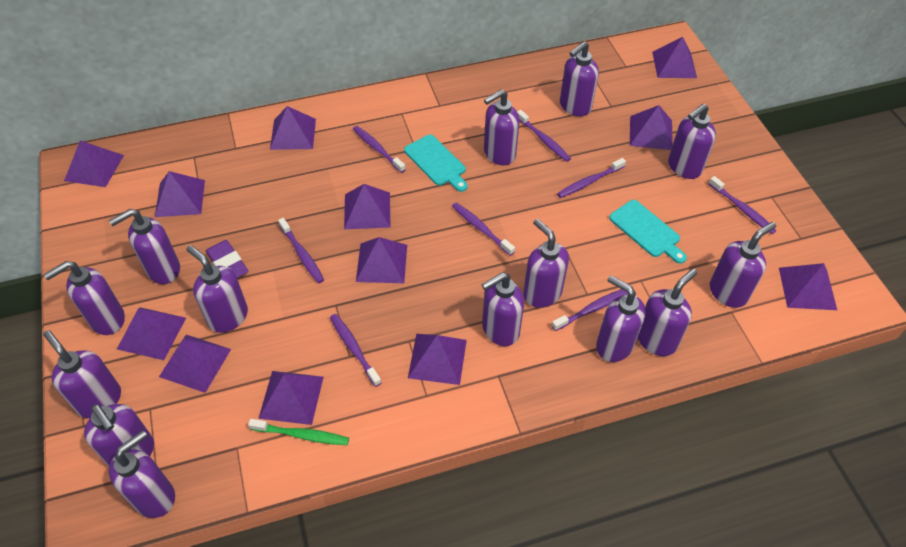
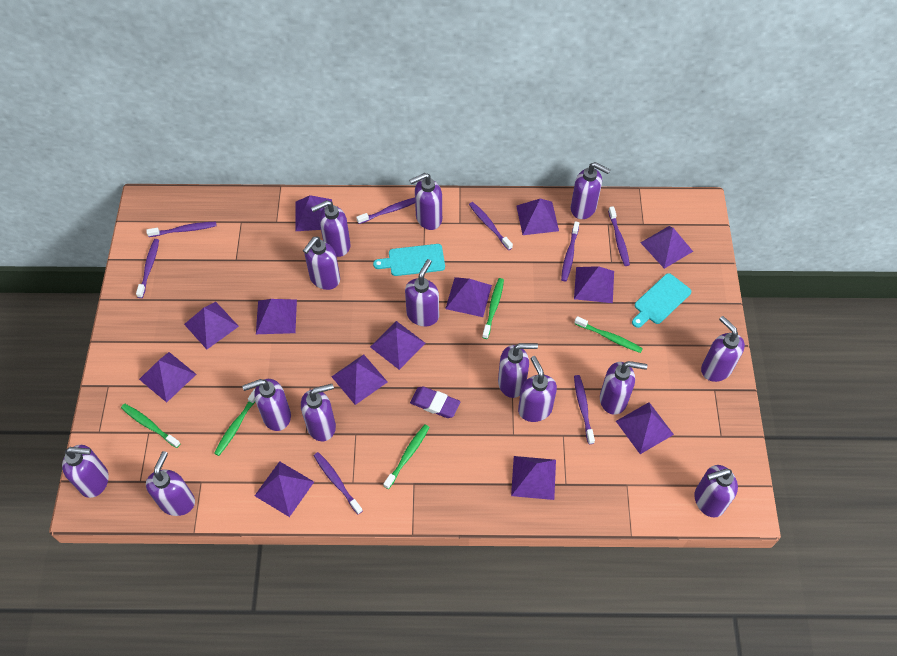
green toothbrush: [248,419,349,445] = 1 -> [121,403,181,448] [214,389,255,456] [383,424,430,489] [482,278,504,339] [574,316,643,353] = 5
purple pyramid: [64,140,124,187] [117,307,186,360] [155,171,205,217] [159,335,231,393] [258,371,324,425] [270,106,316,150] [344,184,391,229] [356,237,407,283] [408,334,467,385] [630,105,673,150] [652,37,697,78] [779,263,837,310] = 12 -> [139,352,197,403] [184,302,239,349] [254,461,314,517] [256,299,297,334] [296,195,332,231] [331,354,387,405] [370,321,426,370] [445,277,492,317] [511,456,556,500] [516,199,559,235] [574,266,614,303] [616,402,674,454] [640,226,693,269] = 13

